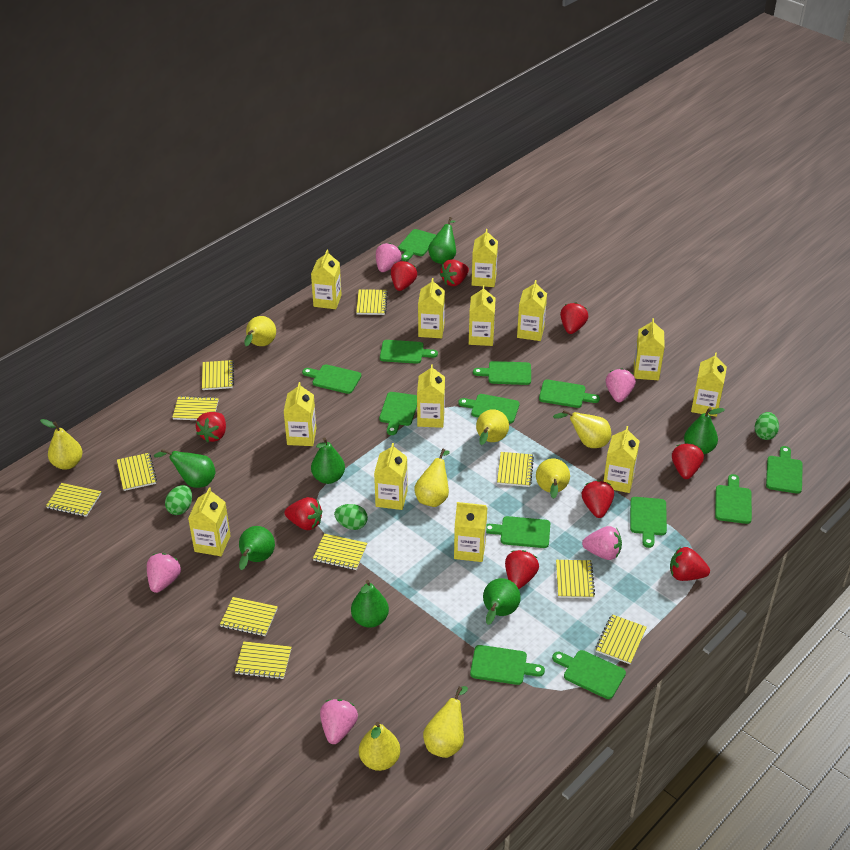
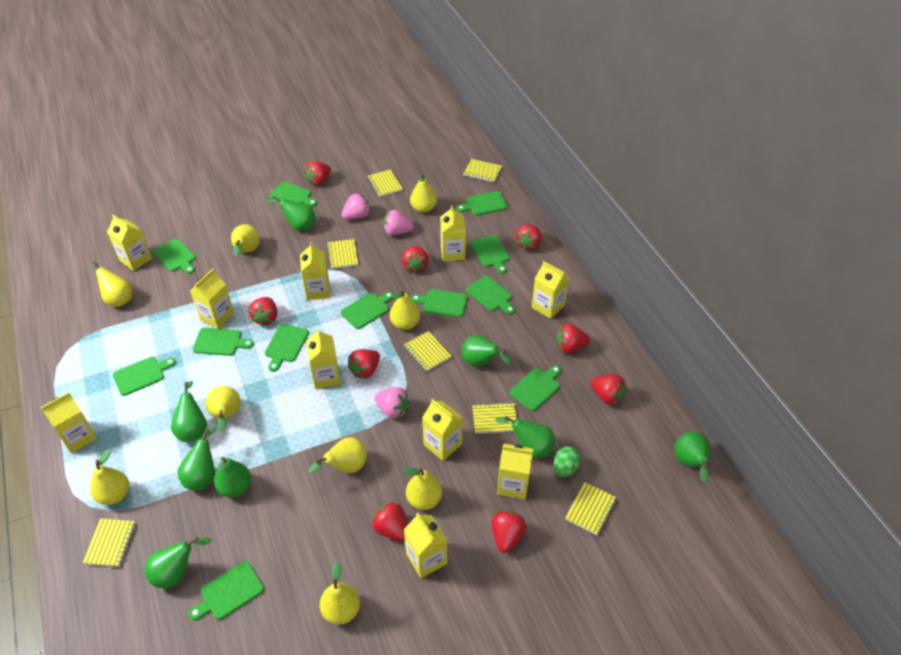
green cutting board: [302,364,361,394] [379,392,417,435] [380,340,438,364] [398,229,436,261] [458,394,520,423] [470,645,545,685] [473,361,531,385] [486,516,550,548] [539,380,600,408] [552,650,626,699] [630,497,667,548] [715,474,752,524] [766,446,803,494] = 13 -> [113,357,176,396] [153,239,196,274] [188,561,264,620] [193,328,254,356] [265,324,309,372] [269,182,317,207] [341,292,394,329] [411,289,468,317] [456,191,508,215] [466,276,515,314] [470,235,510,274] [509,365,561,411] = 12
green egg: [165,485,192,515] [334,504,368,530] [755,412,779,440] = 3 -> [554,447,581,477] = 1
green pear: [154,449,216,488] [239,526,275,570] [311,438,345,484] [351,580,389,628] [428,217,456,264] [483,578,521,625] [684,407,725,454] = 7 -> [145,537,212,588] [171,381,207,442] [178,427,217,490] [214,457,251,498] [268,196,316,231] [462,335,511,367] [495,416,555,458] [675,432,711,483] = 8
pink strawberry: [147,553,181,593] [320,699,358,744] [376,243,401,272] [582,526,622,560] [606,368,636,402] = 5 -> [341,193,371,219] [375,387,410,418] [383,210,414,236] = 3
yellow carton: [188,487,231,556] [284,382,316,446] [311,250,342,309] [374,443,408,510] [417,364,445,428] [418,278,445,338] [454,502,488,562] [469,285,496,346] [472,229,498,287] [517,280,547,341] [603,426,640,493] [634,318,665,380] [691,352,727,417] = 13 -> [41,392,97,453] [107,215,152,271] [190,269,234,329] [300,242,331,300] [306,328,341,389] [404,513,447,578] [422,399,463,461] [440,205,466,262] [497,444,533,499] [532,261,569,319] = 10
yellow notebook: [46,483,101,517] [117,453,157,491] [172,396,219,420] [202,360,234,390] [220,597,278,636] [235,641,291,679] [313,533,367,570] [356,289,388,315] [497,452,534,487] [556,560,595,598] [595,614,647,664] = 11 -> [83,518,136,567] [327,239,358,269] [367,169,403,197] [404,331,452,372] [463,159,502,182] [472,402,517,434] [565,482,617,536] = 7
yellow pear: [40,419,83,470] [244,316,276,346] [359,722,400,771] [414,449,450,507] [423,686,468,758] [476,409,509,445] [536,459,570,499] [553,410,611,448] = 8 -> [90,449,129,505] [91,261,132,307] [206,386,241,431] [231,224,260,256] [308,437,367,474] [320,562,360,624] [390,289,420,330] [404,467,442,510] [410,173,437,213] = 9

